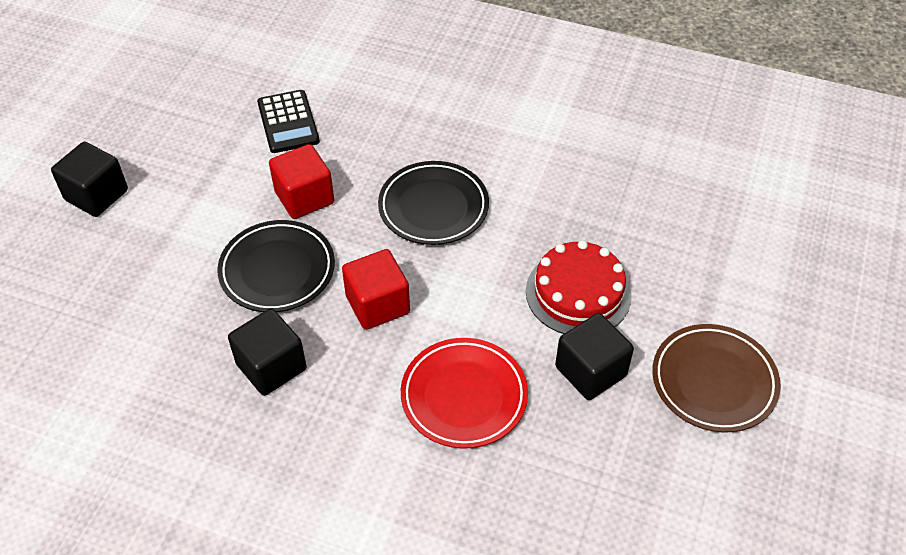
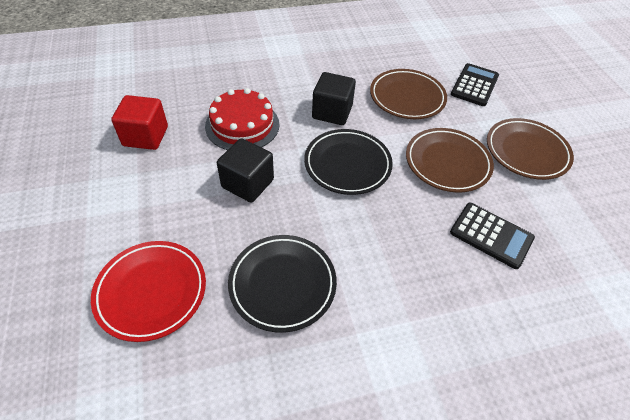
black calculator: [257,90,320,153] = 1 -> [450,203,535,269] [451,63,499,106] = 2
black cube: [51,142,128,217] [228,308,306,396] [555,313,634,400] = 3 -> [217,138,274,203] [312,72,356,125] = 2
brown plate: [652,324,781,433] = 1 -> [370,69,447,119] [406,128,494,192] [487,118,574,180] = 3
red cube: [269,144,334,219] [342,249,410,330] = 2 -> [111,95,168,150] = 1

